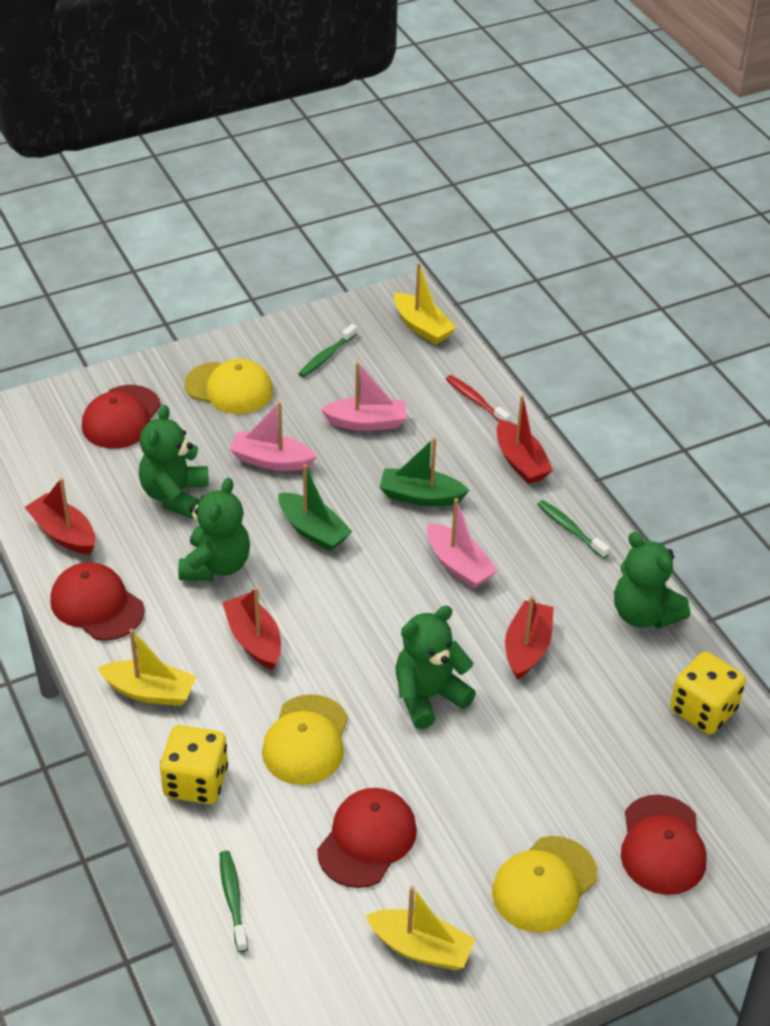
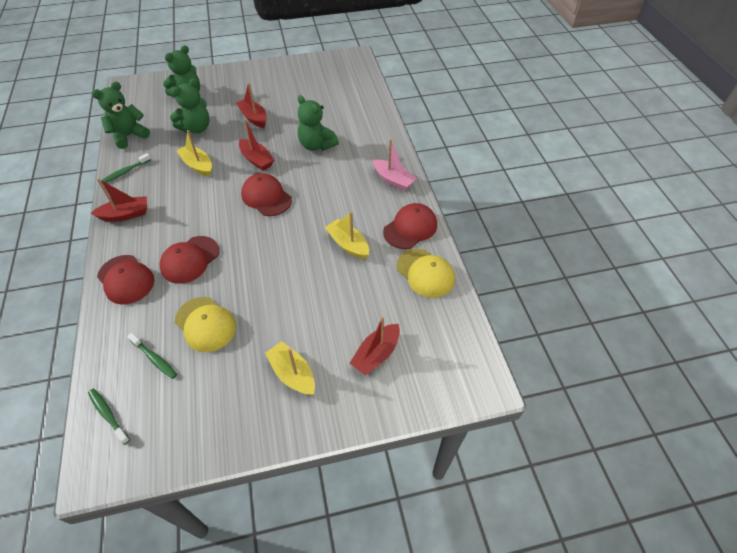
green boat: [278,464,352,551] [379,437,469,506] = 2 -> none = 0
pink boat: [229,402,317,471] [321,362,406,431] [427,498,498,589] = 3 -> [373,139,417,191] = 1
red toothbrush: [446,375,511,422] = 1 -> none = 0
yellow cap: [185,359,273,414] [262,694,348,785] [492,836,597,933] = 3 -> [175,297,236,352] [397,249,455,298] = 2
yellow dice: [160,725,228,804] [670,651,746,734] = 2 -> none = 0

